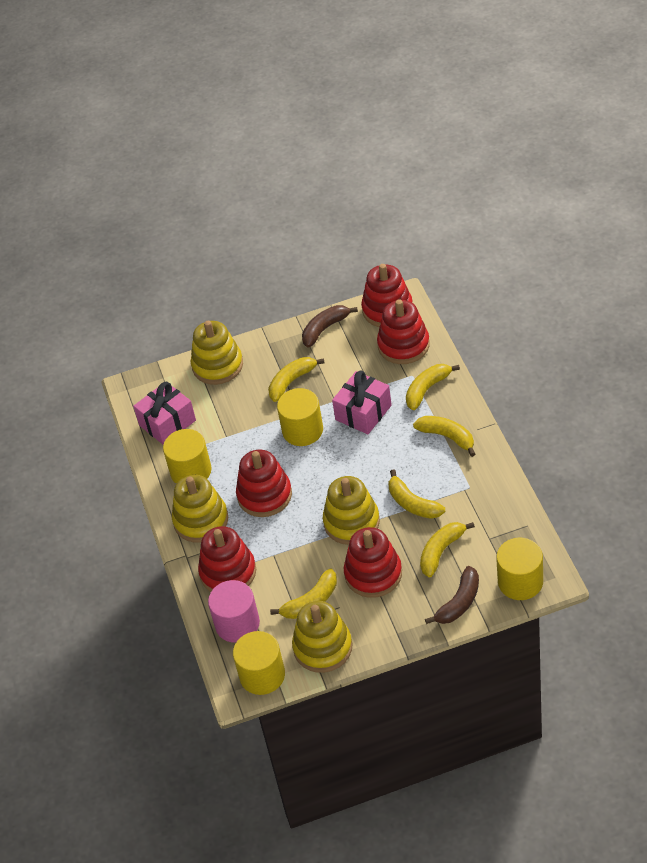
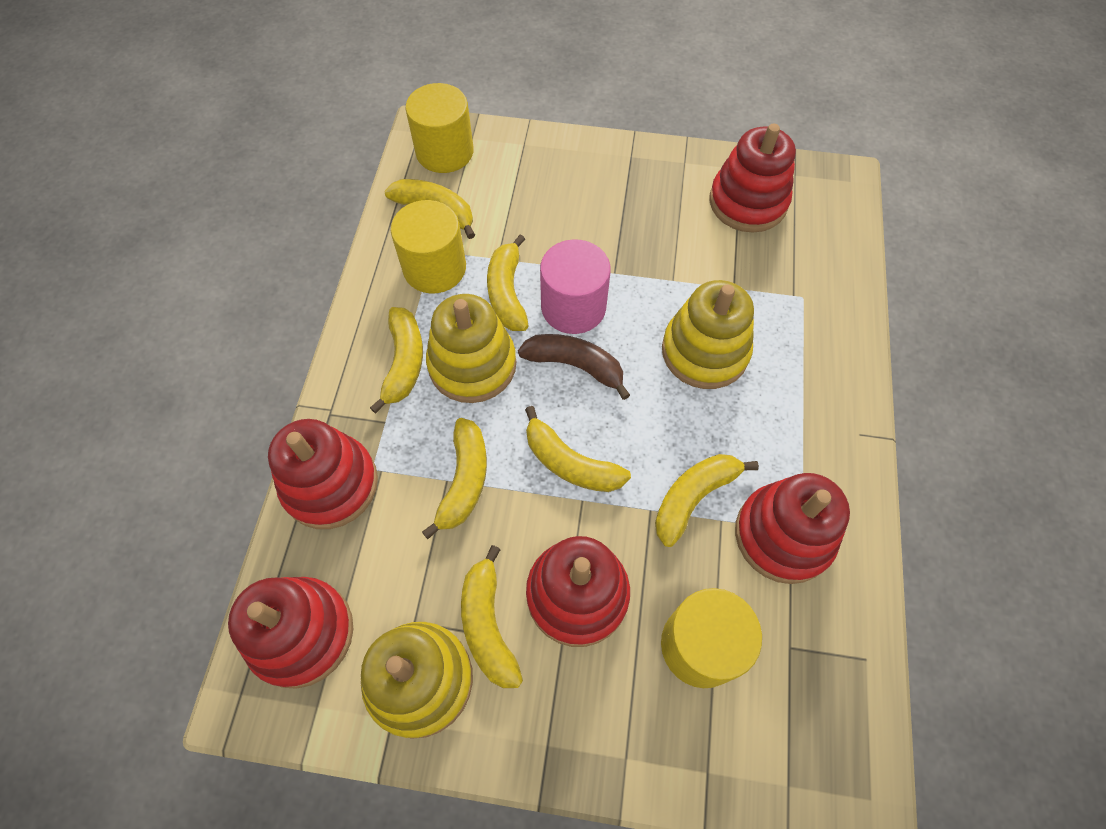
brown banana: [302,305,358,347] [425,566,479,624] = 2 -> [518,334,630,400] = 1
pink gift: [133,382,196,445] [332,370,392,434] = 2 -> none = 0
yellow banana: [268,357,325,402] [270,569,337,619] [389,469,445,519] [406,364,460,410] [413,416,475,457] [420,522,475,578] = 6 -> [370,307,423,414] [384,179,475,239] [422,418,487,539] [461,545,523,688] [487,235,529,331] [525,406,631,492] [655,454,759,547] = 7
yellow cylinder: [163,429,212,484] [233,631,285,695] [277,388,323,446] [496,538,543,600] = 4 -> [391,200,466,294] [405,83,473,173] [661,588,762,688] = 3
yellow stacking toy: [172,475,228,543] [191,321,243,385] [292,601,352,673] [323,476,380,545] = 4 -> [361,622,473,739] [426,294,516,403] [662,280,754,389] = 3

